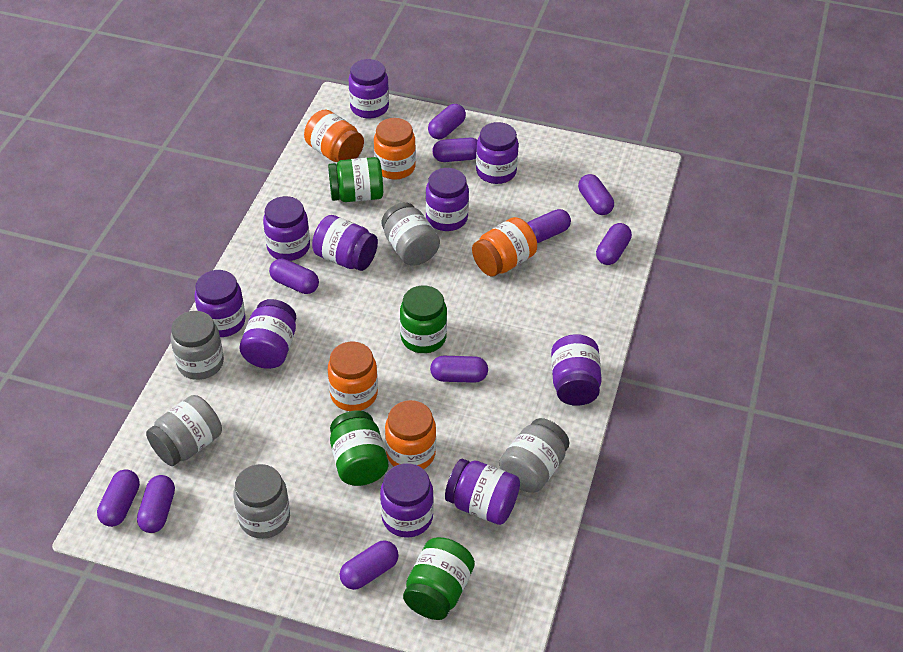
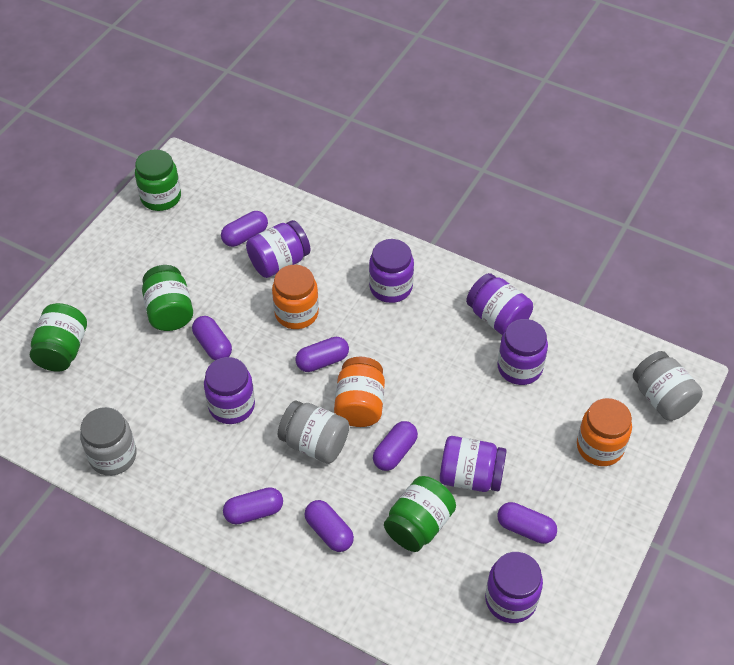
grey jar: [146,395,222,466] [171,311,224,380] [233,464,290,539] [381,202,440,265] [499,418,569,493] = 5 -> [80,407,137,476] [278,401,349,464] [633,351,703,421] = 3
orange jar: [304,109,364,162] [328,342,378,411] [374,118,416,179] [385,400,436,469] [472,217,537,277] = 5 -> [272,265,319,329] [334,357,385,427] [577,398,632,466] = 3
purple capsule: [97,469,140,527] [137,475,175,533] [269,259,319,294] [340,541,399,590] [428,104,466,139] [430,356,488,383] [433,138,477,162] [527,209,571,243] [578,174,614,215] [596,223,632,265] = 10 -> [192,316,232,360] [221,211,268,247] [223,487,283,524] [295,337,349,372] [305,500,354,552] [373,421,418,471] [497,502,557,544] = 7
purple jar: [194,270,246,337] [240,299,296,369] [263,196,310,261] [312,215,378,271] [348,59,389,119] [380,463,434,538] [425,168,469,231] [445,459,520,525] [476,122,519,184] [551,334,602,406] = 10 -> [204,357,255,424] [246,220,311,278] [369,239,414,303] [440,436,507,492] [466,273,533,335] [485,552,543,623] [497,319,548,385] = 7

